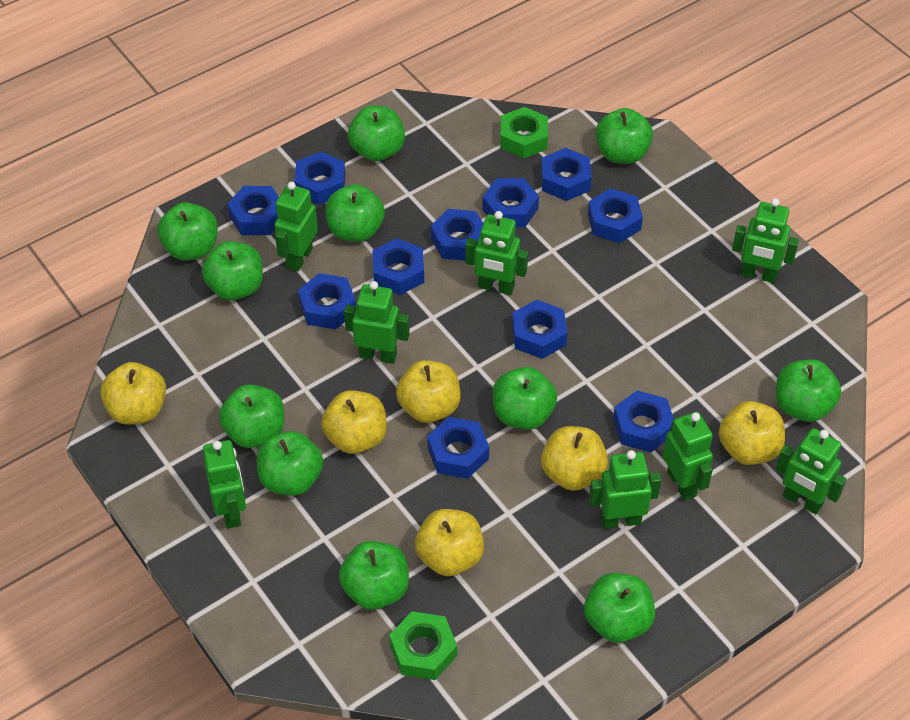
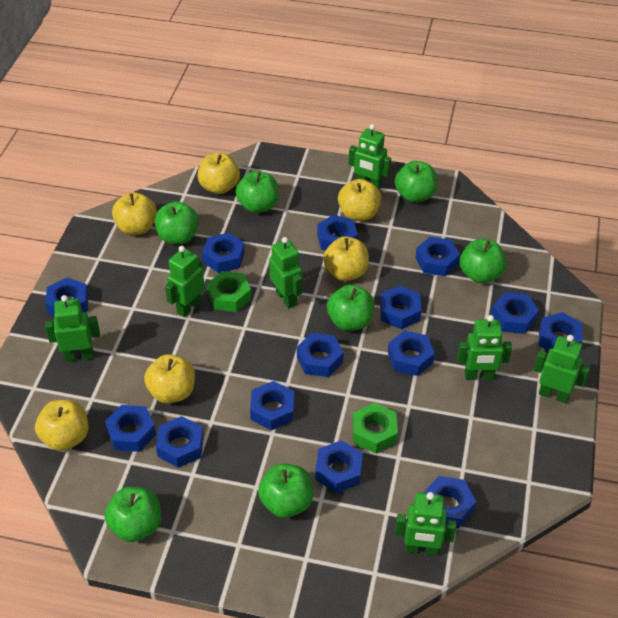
blue nut: [227,186,279,235] [294,151,345,205] [298,273,356,329] [372,238,424,295] [427,417,489,479] [431,209,484,261] [482,178,539,227] [512,300,567,359] [541,148,591,201] [588,188,643,243] [613,390,674,452] = 11 -> [45,277,89,316] [105,405,156,452] [156,416,204,468] [202,233,245,273] [250,381,294,430] [297,333,344,377] [315,440,363,493] [317,215,358,250] [380,285,422,329] [388,330,435,376] [416,237,460,276] [424,476,476,528] [491,292,539,334] [538,312,582,351] = 14
green apple: [157,202,218,261] [202,241,263,300] [219,385,284,448] [257,431,323,496] [325,184,385,242] [339,541,409,610] [348,106,405,161] [493,367,557,430] [584,573,655,643] [595,108,653,164] [776,359,841,422] = 11 -> [105,487,161,542] [154,201,199,244] [235,171,278,213] [258,463,313,518] [327,285,374,331] [395,161,437,203] [460,239,506,283] = 7
green robot: [203,440,246,529] [274,182,318,272] [344,281,410,364] [465,211,528,295] [589,450,661,529] [663,412,713,501] [732,198,799,283] [776,428,846,515] = 8 -> [45,295,100,362] [165,246,205,317] [269,237,302,309] [349,124,391,190] [395,492,456,556] [457,315,512,380] [534,335,590,403] = 7

